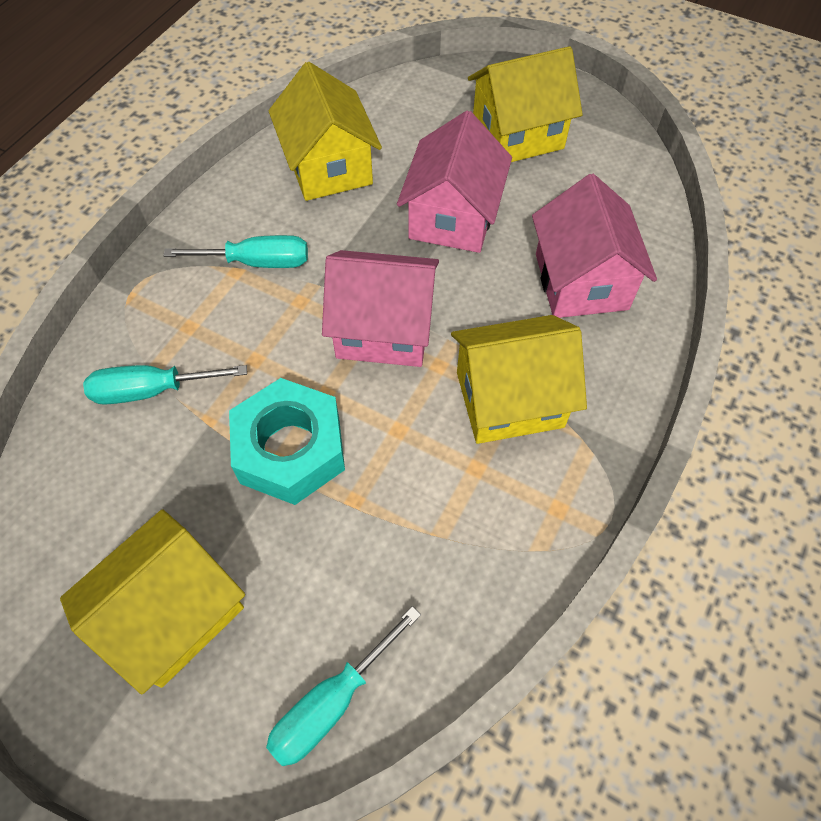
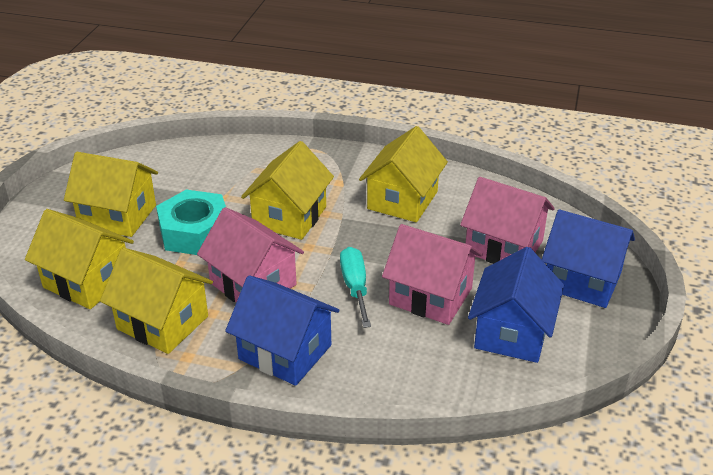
blue house: none = 0 -> [225,275,339,386] [468,247,564,363] [542,209,635,308] = 3
turquoise screwdriver: [83,365,247,405] [163,235,308,268] [266,606,421,766] = 3 -> [340,247,371,328] = 1
yellow house: [60,509,245,694] [269,62,382,201] [451,315,587,444] [468,46,583,162] = 4 -> [25,209,134,309] [64,152,158,237] [100,248,213,354] [241,141,334,240] [359,126,448,222] = 5

